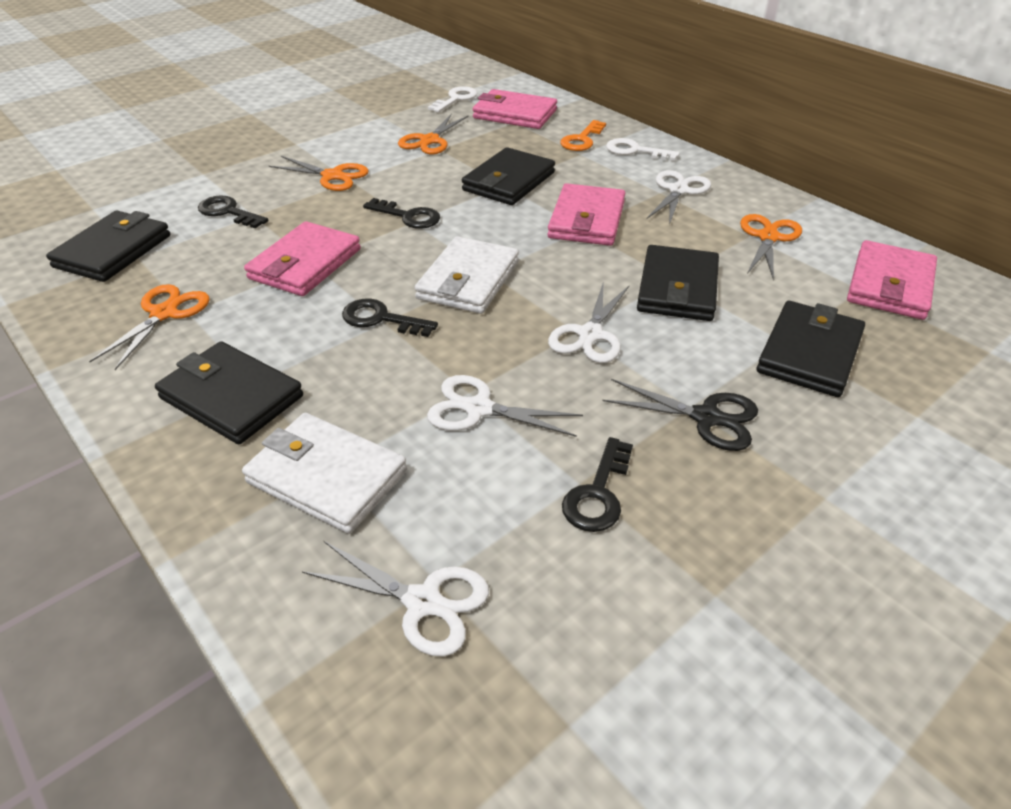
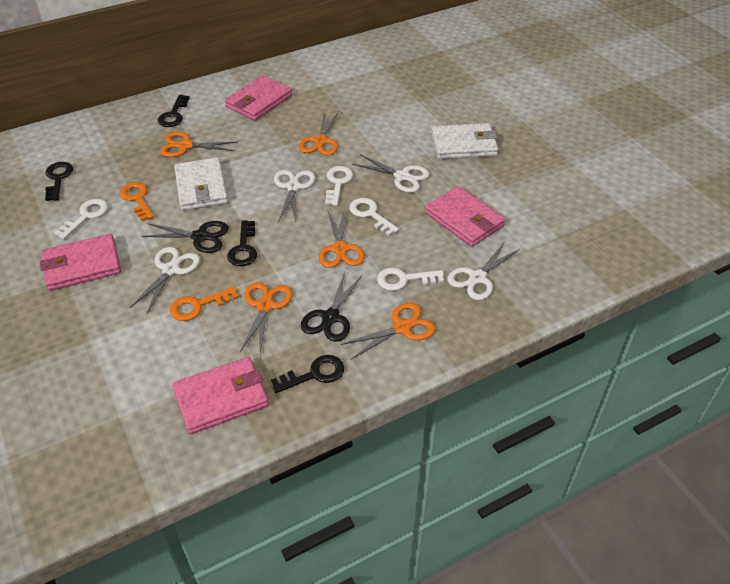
black scissors: [602,379,758,451] = 1 -> [142,221,229,253] [301,272,362,342] = 2
black wallet: [46,211,170,282] [155,341,303,444] [462,147,555,205] [637,245,719,321] [757,301,865,397] = 5 -> none = 0
orange key: [560,120,606,151] = 1 -> [120,182,154,221] [170,287,239,321] = 2
orange scissors: [89,284,210,370] [269,156,369,191] [398,113,468,154] [740,214,802,280] = 4 -> [160,132,236,157] [240,282,293,354] [299,112,339,156] [318,208,365,268] [341,302,436,359] = 5
white key: [428,86,478,113] [606,138,680,161] = 2 -> [54,199,108,239] [325,166,353,206] [349,198,399,236] [377,267,444,291] = 4

